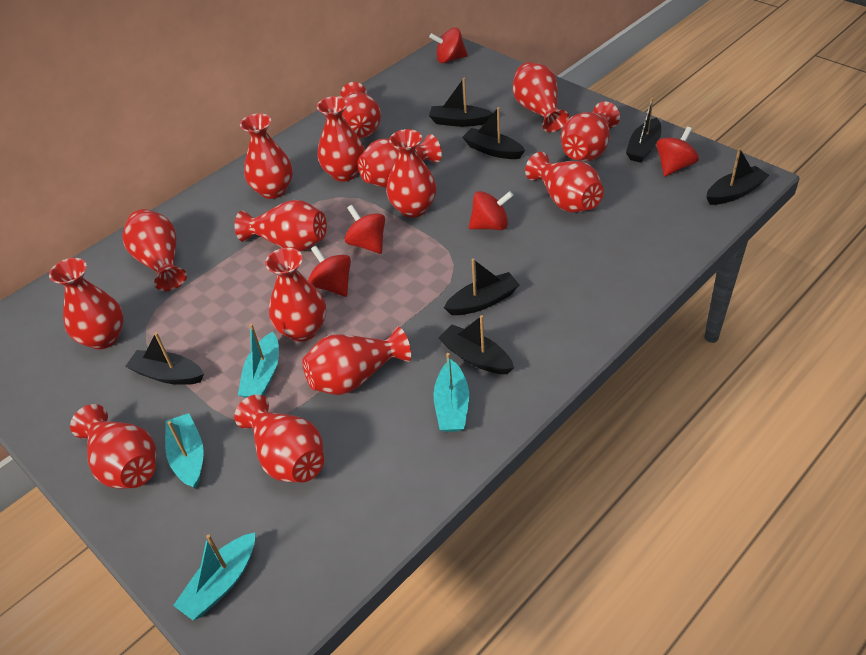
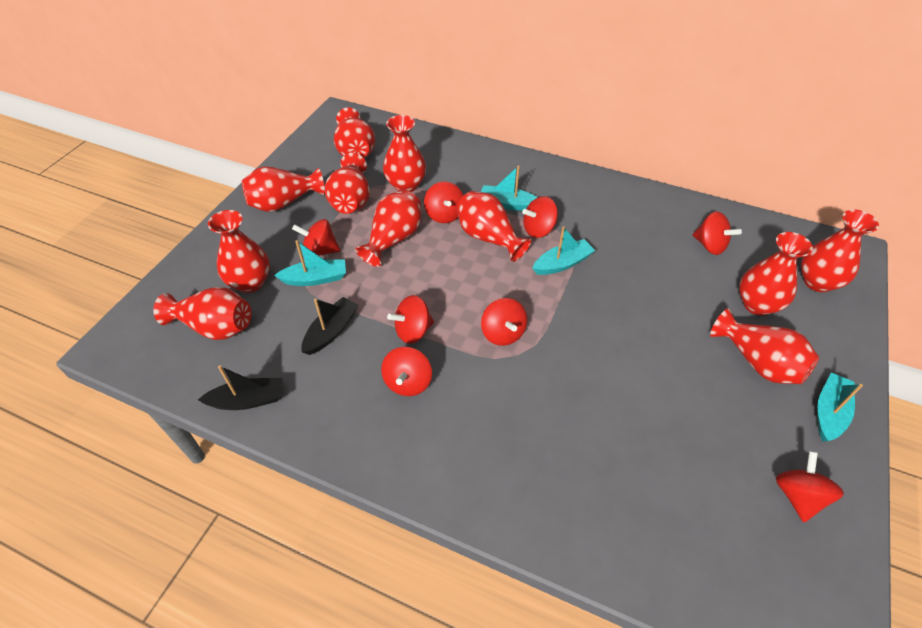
black boat: [125,332,204,385] [429,78,493,127] [438,315,514,374] [444,258,520,315] [462,107,525,159] [626,98,661,163] [706,148,770,205] = 7 -> [198,365,282,410] [301,297,358,355] = 2
red spinning top: [308,246,351,297] [344,205,385,254] [429,28,468,63] [469,191,514,230] [656,127,699,177] = 5 -> [292,219,340,256] [381,347,432,396] [387,295,434,344] [424,181,463,223] [481,298,527,346] [522,196,558,238] [693,211,742,255] [776,451,844,522] = 8
red vase: [49,258,124,349] [70,404,156,489] [122,209,187,291] [234,394,324,483] [235,200,327,251] [240,113,293,199] [265,248,326,342] [302,327,411,395] [317,96,365,181] [340,82,381,139] [358,134,442,188] [386,129,437,218] [513,62,569,133] [525,152,604,213] [561,101,620,161] = 15 -> [153,287,251,340] [208,210,270,293] [242,166,325,212] [325,153,370,214] [334,107,375,158] [355,190,421,267] [383,115,426,192] [456,191,532,262] [710,308,819,384] [739,232,813,315] [801,210,879,292] = 11

